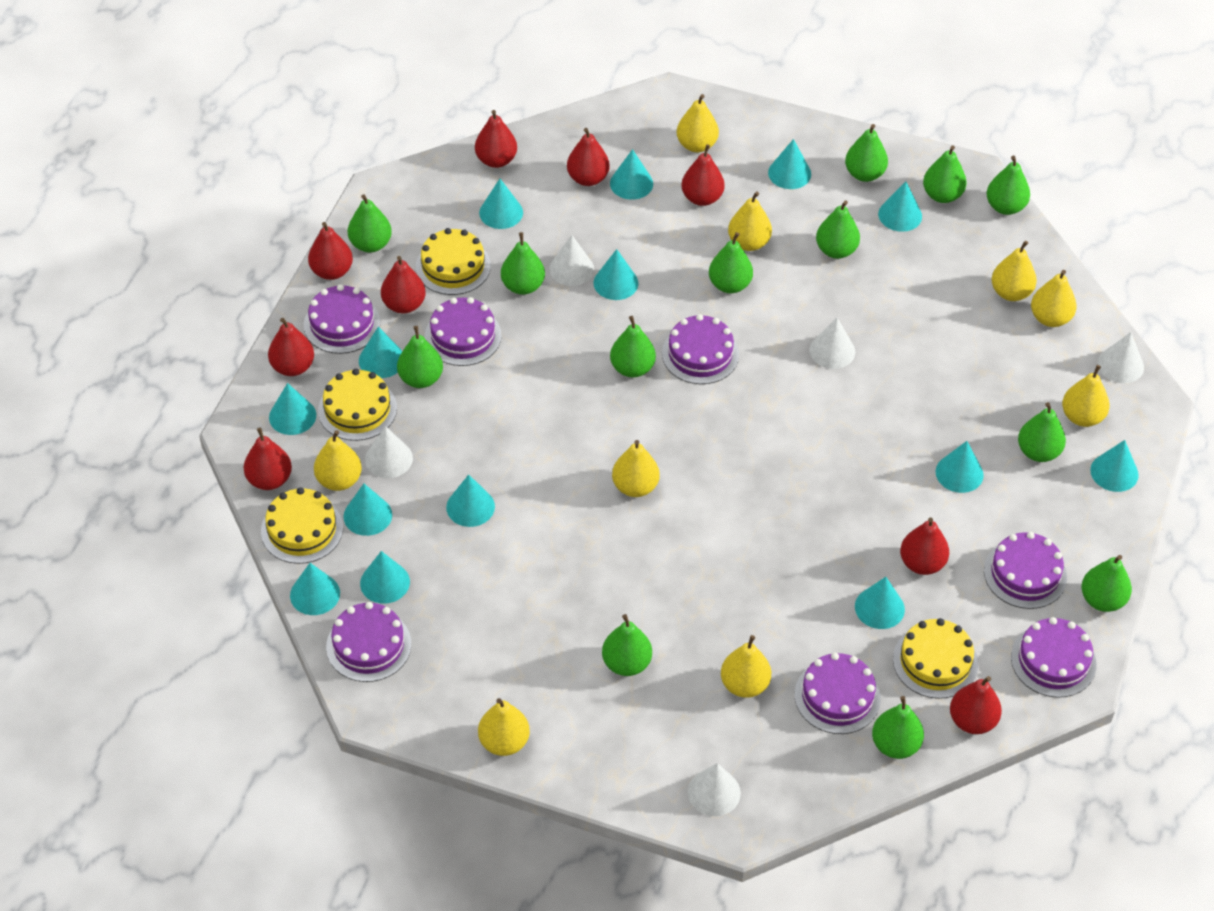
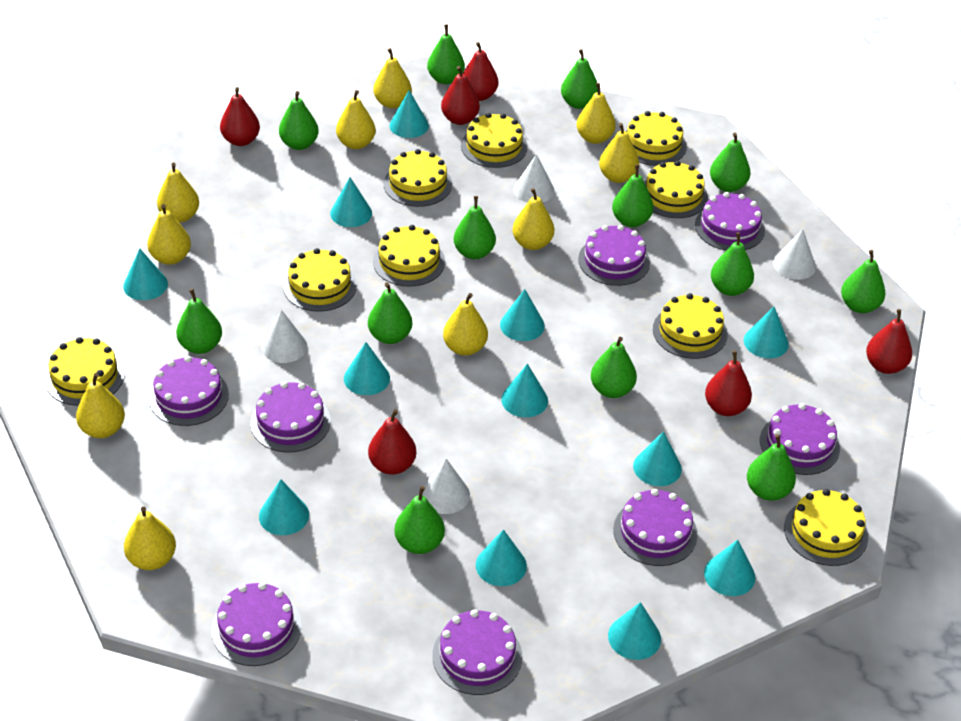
purple cake: [304,284,380,354] [326,602,411,682] [425,297,502,366] [662,314,739,384] [795,653,881,734] [984,532,1067,609] [1011,617,1096,698] = 7 -> [149,356,229,426] [212,582,302,666] [251,382,331,452] [432,609,522,695] [578,225,650,286] [613,489,698,566] [695,192,765,250] [760,403,840,475] = 8
red pear: [244,428,292,490] [268,318,314,376] [308,222,353,280] [381,256,426,314] [475,110,517,168] [567,128,610,186] [681,144,725,206] [900,517,949,575] [950,676,1002,734] = 9 -> [220,87,260,146] [368,409,416,475] [441,66,480,125] [463,42,498,101] [705,350,752,416] [866,309,912,374] = 6
turquoise cone: [269,383,316,435] [290,563,340,615] [343,484,392,536] [359,327,402,378] [360,551,410,604] [446,475,495,527] [479,179,523,229] [593,249,639,300] [610,149,653,200] [768,139,811,189] [855,577,905,629] [878,181,922,232] [936,441,984,493] [1090,440,1139,492] = 14 -> [123,248,168,300] [259,479,309,535] [330,177,372,227] [344,342,390,395] [389,90,429,138] [476,530,527,586] [500,289,545,341] [501,364,548,417] [608,602,661,660] [633,431,682,486] [704,540,755,596] [744,306,789,358] = 12
white cone: [365,426,413,478] [549,235,594,286] [688,763,741,816] [809,318,855,369] [1098,332,1144,383] = 5 -> [262,310,307,363] [422,459,470,514] [514,154,554,203] [773,229,816,280] = 4
yellow cake: [261,487,343,564] [318,369,397,441] [416,228,491,295] [893,618,978,699] = 4 -> [45,337,125,406] [283,248,357,312] [373,225,445,287] [384,149,452,207] [461,113,528,168] [626,111,687,166] [644,161,708,218] [653,293,728,359] [784,489,868,566] = 9
yellow pear: [314,430,362,491] [478,698,530,756] [612,440,660,497] [677,94,719,152] [721,635,771,698] [728,192,772,251] [992,241,1037,301] [1031,270,1077,327] [1062,365,1109,427] = 9 -> [76,373,125,438] [124,507,176,570] [147,204,191,265] [157,163,199,223] [336,90,376,149] [373,48,412,108] [443,293,488,356] [513,188,554,250] [577,83,616,144] [599,123,639,183] = 10

